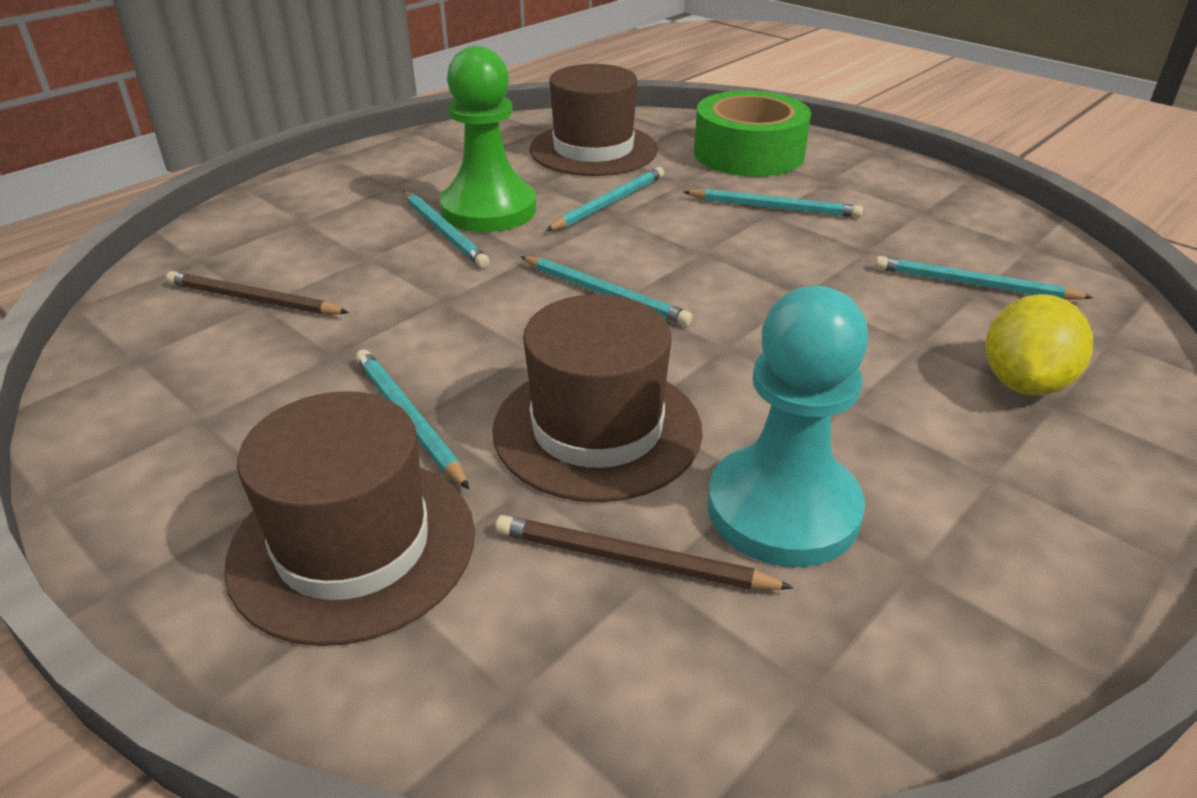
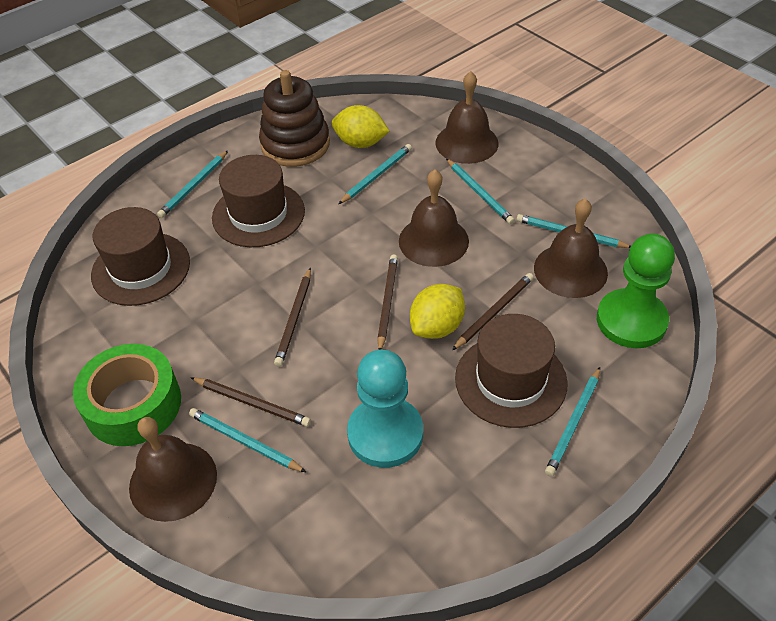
brown bell: none = 0 -> [129,417,217,522] [399,169,469,267] [435,71,498,164] [534,198,608,298] = 4
brown pencil: [166,271,349,315] [495,515,794,590] = 2 -> [190,377,311,427] [274,267,311,367] [377,254,398,350] [452,273,534,350] = 4
brown stacking toy: none = 0 -> [259,70,330,167] = 1
yellow lemon: [986,294,1093,396] = 1 -> [332,105,390,148] [410,284,465,339] = 2

